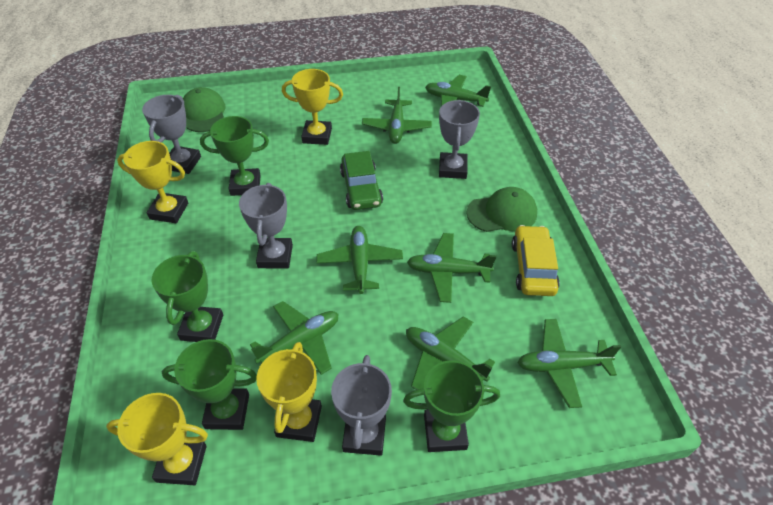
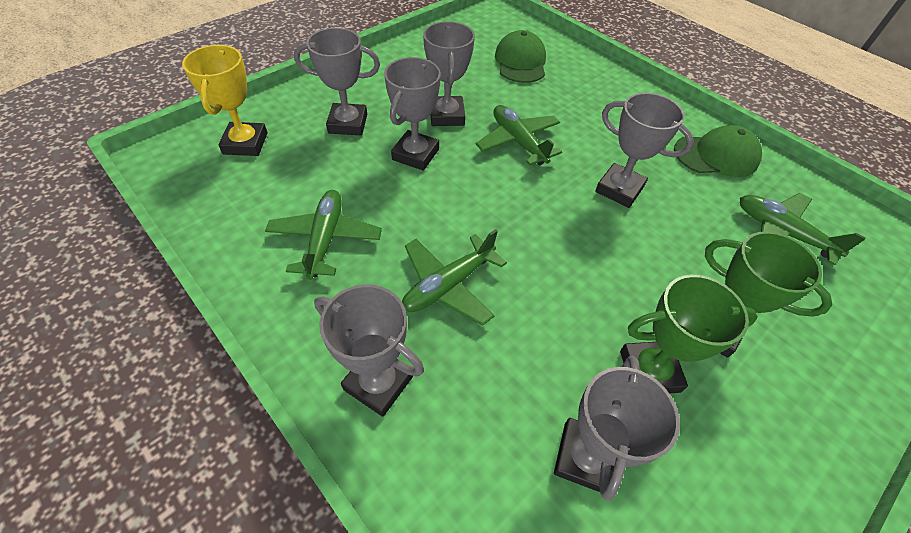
green car: [340,151,383,210] = 1 -> none = 0
green plane: [250,301,338,375] [317,226,403,294] [362,87,432,144] [406,316,495,390] [407,233,496,303] [425,75,491,107] [518,319,621,408] = 7 -> [265,190,382,280] [402,229,507,326] [476,105,562,165] [740,193,866,265] = 4
green trophy: [152,251,223,342] [162,339,257,430] [200,116,269,196] [403,360,500,452] = 4 -> [620,275,758,394] [705,231,832,358] = 2
grey trophy: [142,95,201,174] [239,183,293,269] [331,355,392,456] [439,100,480,179] = 4 -> [294,28,380,135] [314,284,424,417] [384,57,441,171] [423,21,475,126] [554,356,680,501] [595,93,694,208] = 6
yellow car: [512,225,560,296] = 1 -> none = 0
yellow trophy: [106,393,208,485] [117,141,188,223] [256,342,322,442] [282,69,343,145] = 4 -> [182,45,268,156] = 1

